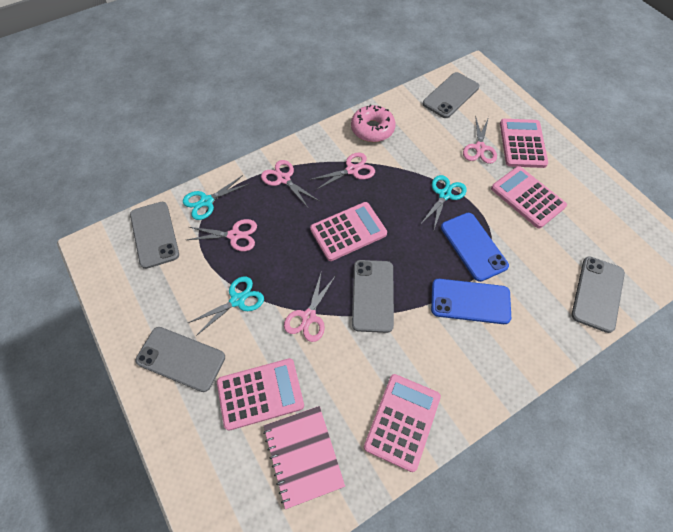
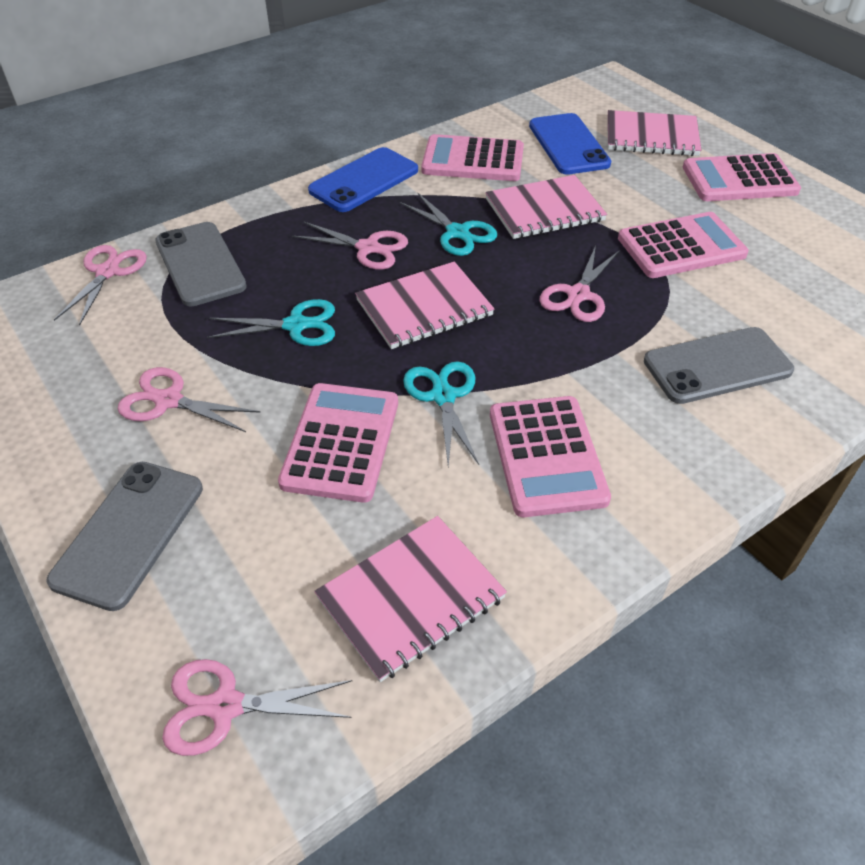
grey phone: [130,202,179,269] [135,327,225,392] [352,260,394,333] [423,72,479,118] [572,256,625,333] = 5 -> [47,462,203,611] [155,222,247,307] [644,327,794,404] = 3
pink donut: [351,104,396,142] = 1 -> none = 0
pink notebook: [263,406,345,509] = 1 -> [314,516,507,682] [355,261,495,349] [485,175,607,239] [607,110,702,156] = 4

